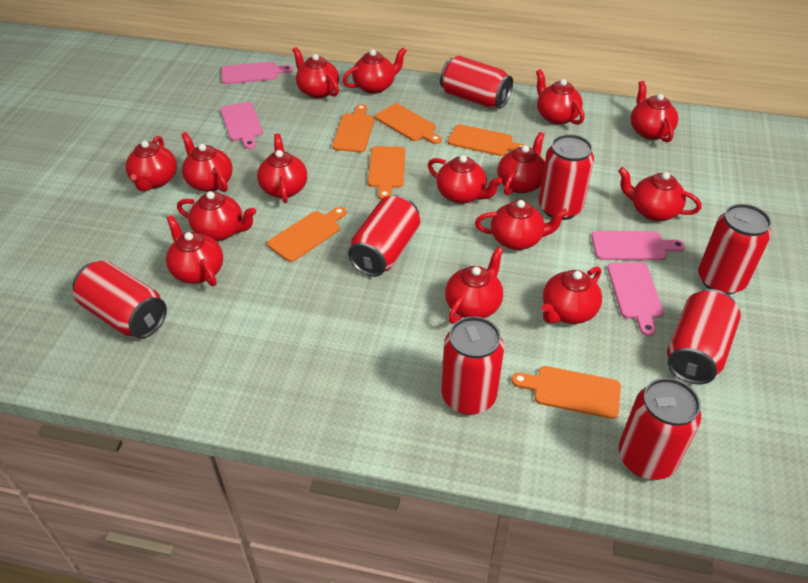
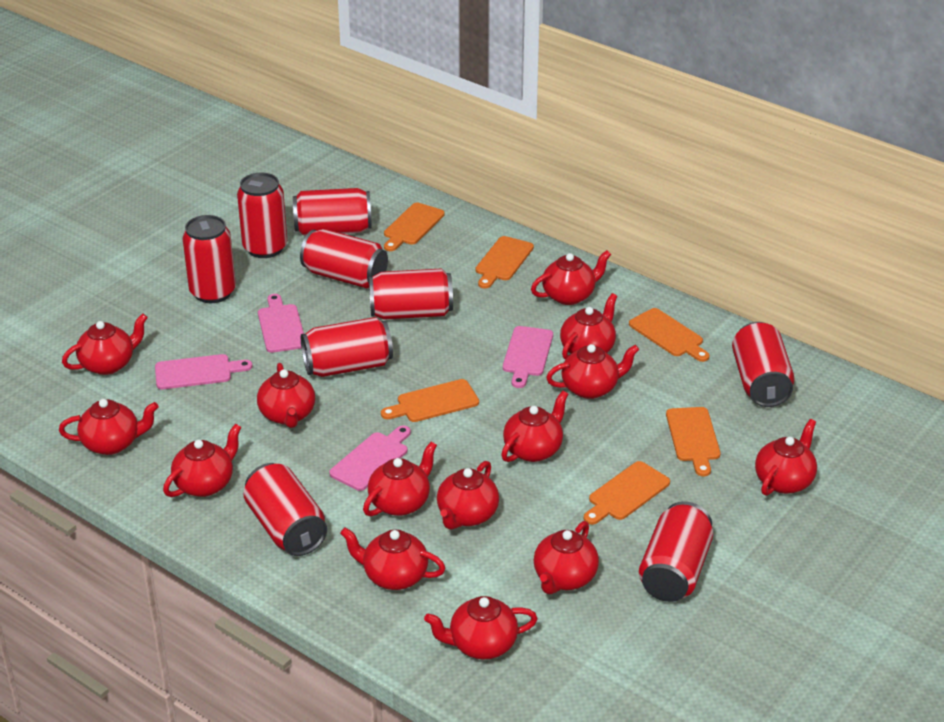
red can: [72,261,167,339] [348,195,420,277] [440,56,513,109] [441,316,504,415] [539,134,594,220] [618,378,701,480] [667,289,741,385] [698,204,771,295] = 8 -> [182,215,236,303] [237,173,287,258] [243,463,327,556] [293,188,372,236] [300,229,388,288] [301,317,393,377] [369,268,453,320] [639,501,713,602] [732,322,794,407] = 9
red teapot: [126,136,177,191] [166,215,223,286] [177,191,256,241] [181,132,233,192] [257,134,307,203] [293,47,339,98] [343,47,407,94] [428,155,503,204] [445,247,503,324] [475,200,568,250] [497,132,545,195] [536,69,584,125] [541,266,602,324] [618,167,701,221] [630,81,678,142] = 15 -> [59,399,159,455] [62,314,148,375] [163,424,242,497] [257,363,315,428] [340,528,445,590] [363,442,437,516] [424,596,538,659] [437,461,499,530] [501,390,568,462] [531,250,611,305] [534,521,599,594] [546,344,639,399] [560,293,617,359] [755,419,817,496] = 14

